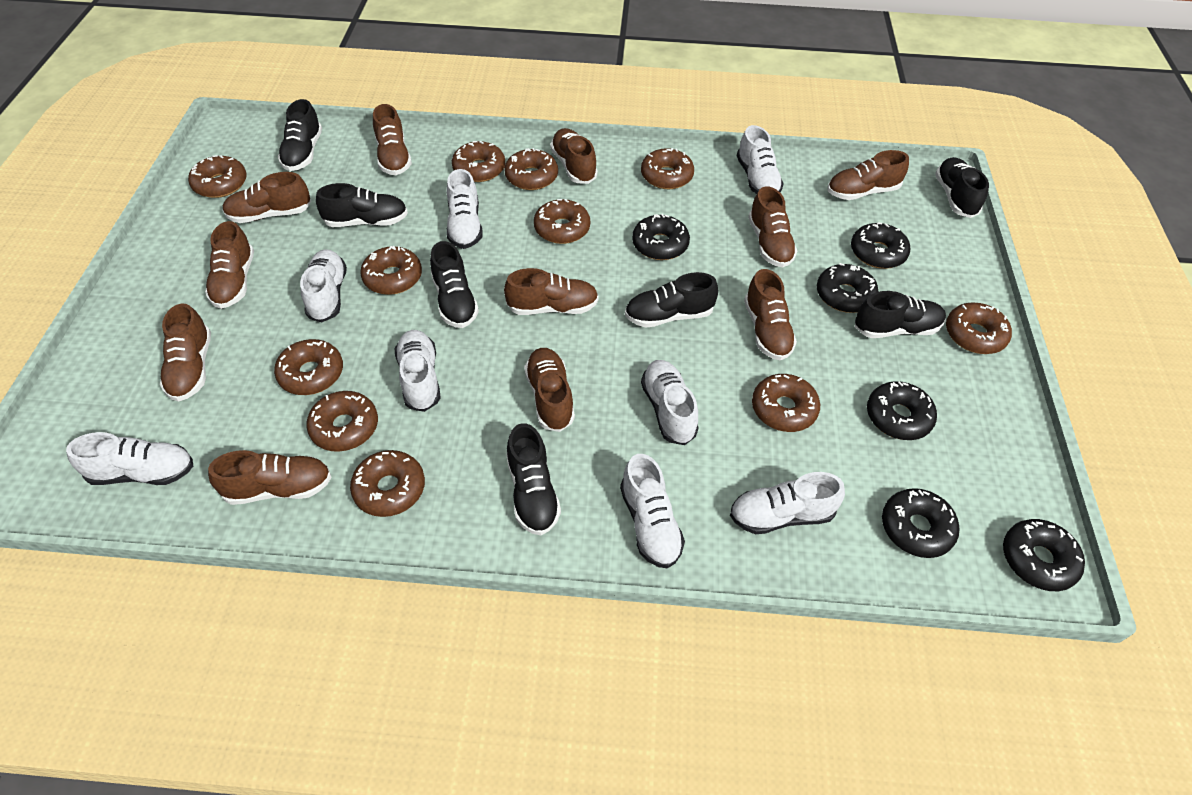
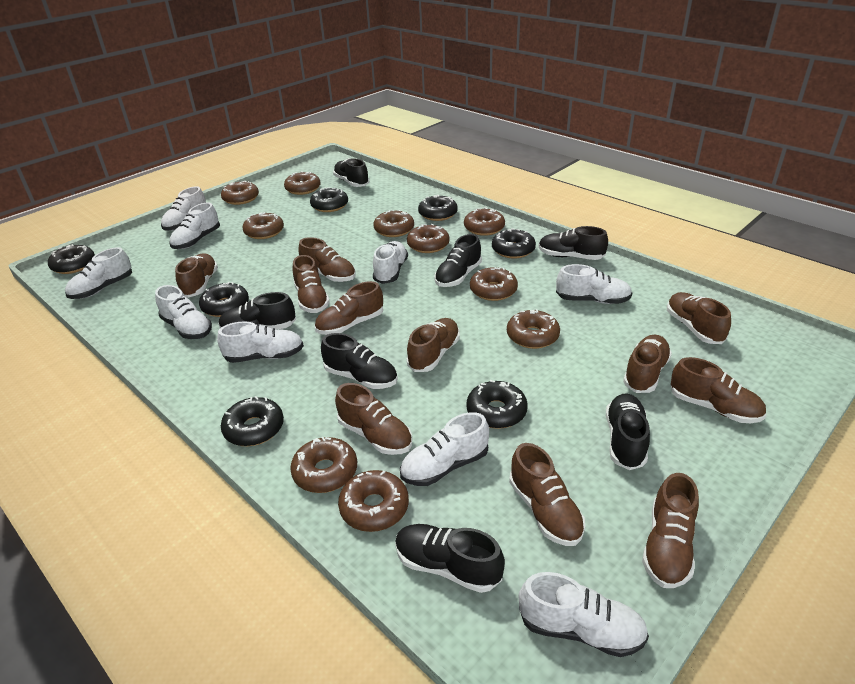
black donut: [632,214,690,260] [817,263,879,313] [851,222,910,269] [867,381,937,440] [882,488,959,558] [1003,519,1085,591] = 6 -> [48,244,95,274] [199,282,249,317] [221,396,284,446] [310,188,348,212] [418,195,458,221] [466,380,528,429] [492,229,536,259] = 7
brown donut: [188,155,247,198] [274,339,343,395] [306,391,378,452] [350,450,425,517] [360,246,422,295] [452,141,505,182] [504,148,558,190] [534,199,590,244] [641,148,694,189] [752,374,820,432] [946,302,1012,354] = 11 -> [221,181,259,205] [242,212,284,239] [284,171,321,195] [290,437,357,493] [338,470,409,532] [373,210,414,237] [407,224,449,253] [464,208,505,236] [470,267,518,301] [507,309,560,349] = 10
white shoe: [66,432,193,485] [300,249,347,322] [394,330,441,412] [446,169,483,249] [620,454,685,569] [641,360,699,445] [730,472,845,534] [737,125,784,194] = 8 -> [65,247,132,299] [155,285,212,339] [161,186,206,231] [169,202,220,249] [217,321,304,363] [373,241,408,284] [400,412,489,486] [519,572,649,657] [556,264,632,304] = 9

